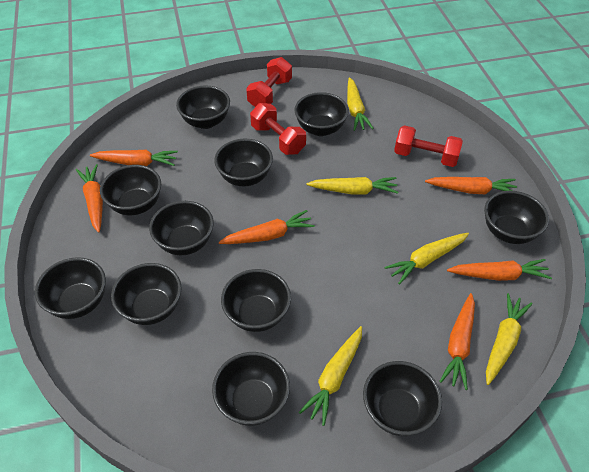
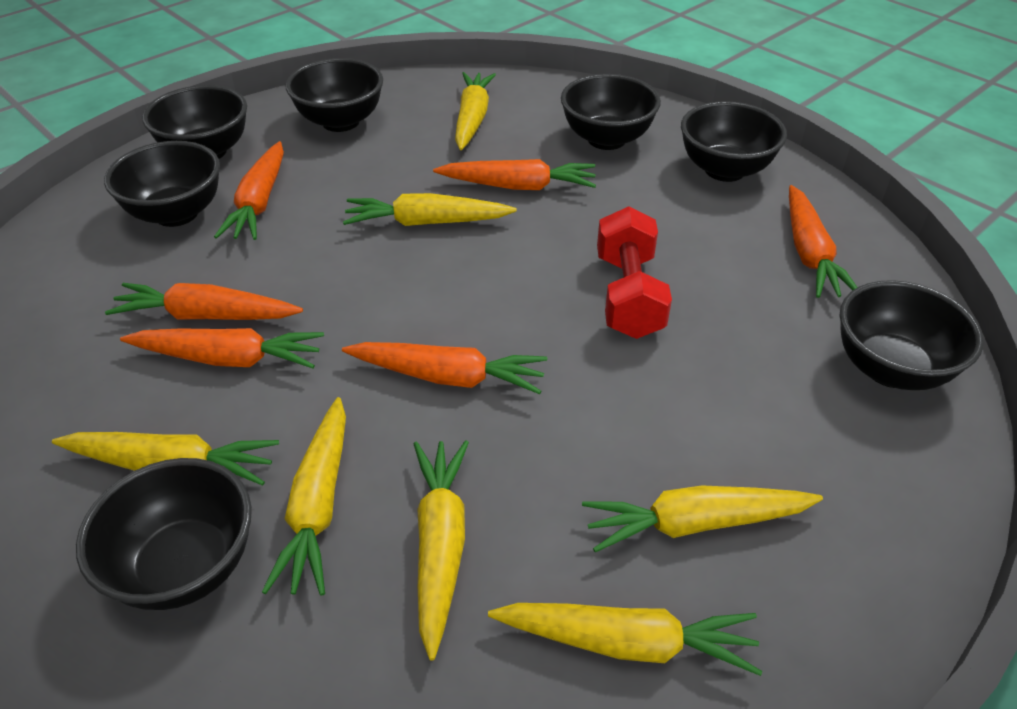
black bowl: [35,257,106,319] [100,165,161,215] [111,263,182,325] [149,201,214,255] [176,86,230,129] [212,352,290,426] [214,139,273,186] [221,269,291,332] [294,92,349,136] [363,361,442,436] [484,191,549,244] = 11 -> [76,458,252,610] [104,141,220,227] [142,85,247,159] [285,58,383,132] [561,74,661,150] [681,102,787,182] [840,280,984,390] = 7
red dumbbell: [246,57,292,107] [250,103,306,155] [394,125,463,167] = 3 -> [597,206,672,339] = 1
yellow carrot: [299,326,362,426] [306,177,398,194] [347,77,374,131] [384,233,469,285] [486,293,532,385] = 5 -> [52,432,279,486] [262,397,346,596] [343,193,517,226] [414,440,469,661] [455,72,496,150] [488,603,762,676] [582,485,823,552] = 7

